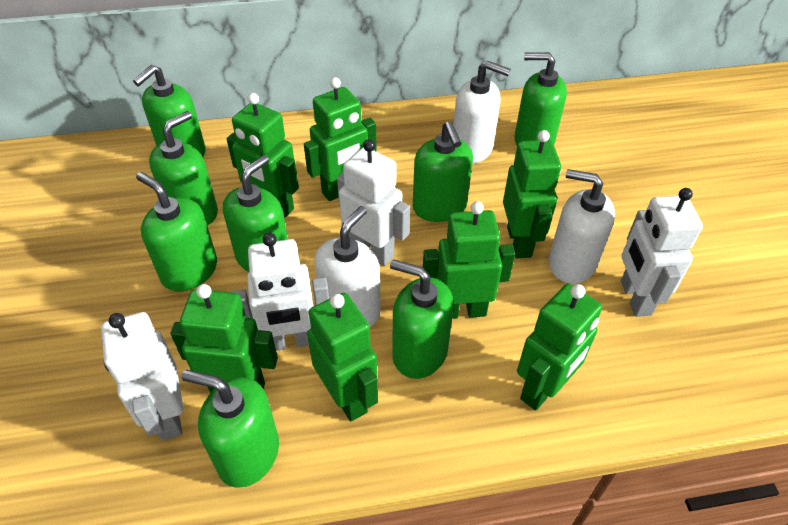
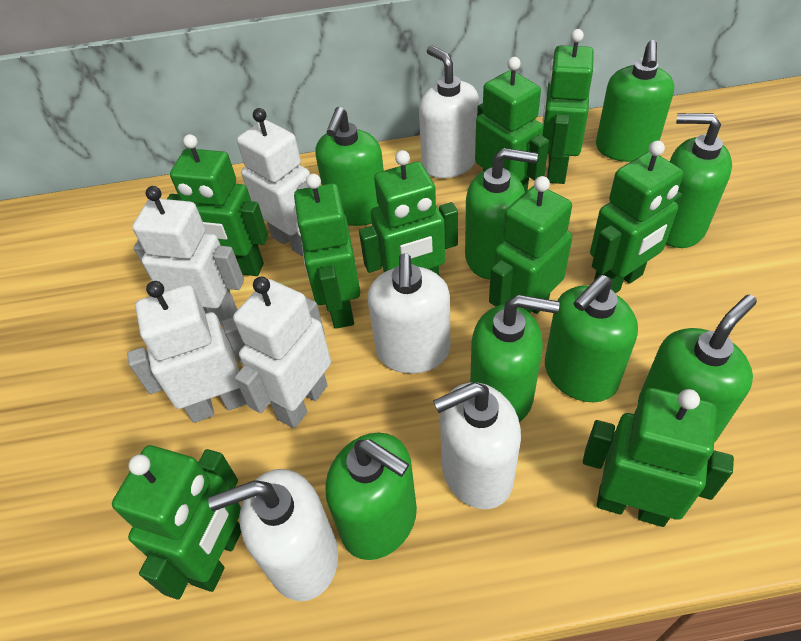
green robot: [171,284,278,393] [227,93,299,218] [304,77,377,201] [307,293,378,421] [423,201,515,319] [503,130,561,258] [517,284,602,410] = 7 -> [112,445,241,599] [167,134,268,276] [294,174,360,329] [359,150,458,275] [475,57,549,192] [489,176,572,314] [542,29,594,184] [583,388,734,527] [590,141,683,294] = 9
white soap dispenser: [314,206,381,327] [453,61,511,163] [549,169,615,284] = 3 -> [208,469,338,601] [367,253,450,374] [419,46,479,178] [433,382,521,509] = 4

